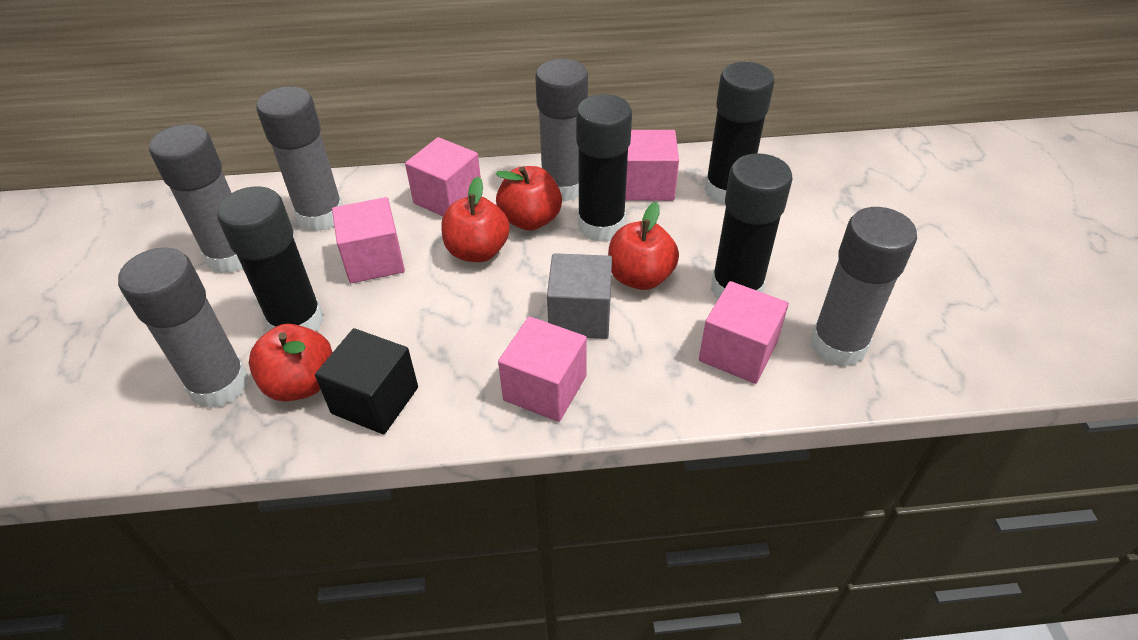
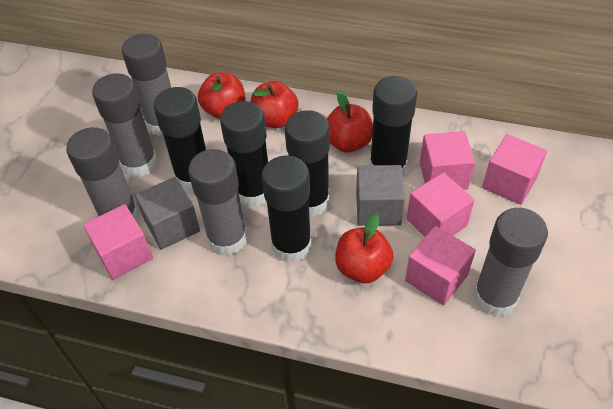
black cube: [315,328,418,434] = 1 -> none = 0
black glue stick: [217,186,324,331] [576,94,632,242] [704,62,775,205] [711,153,793,299] = 4 -> [153,87,206,192] [220,101,268,207] [262,155,312,263] [285,110,330,217] [369,76,417,176] = 5
grey cube: [547,253,612,339] = 1 -> [135,177,200,250] [356,165,405,226] = 2

